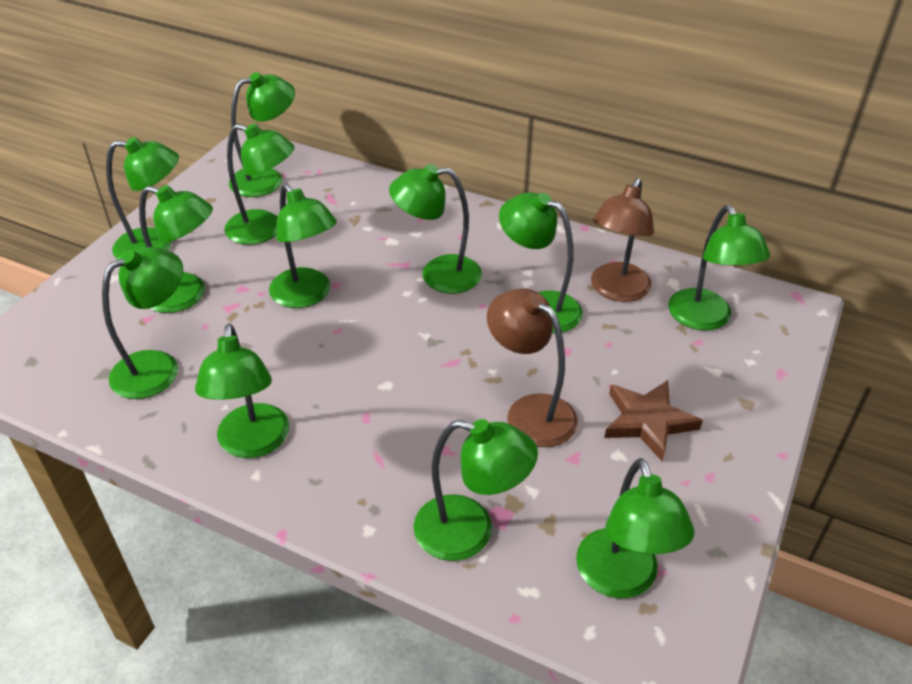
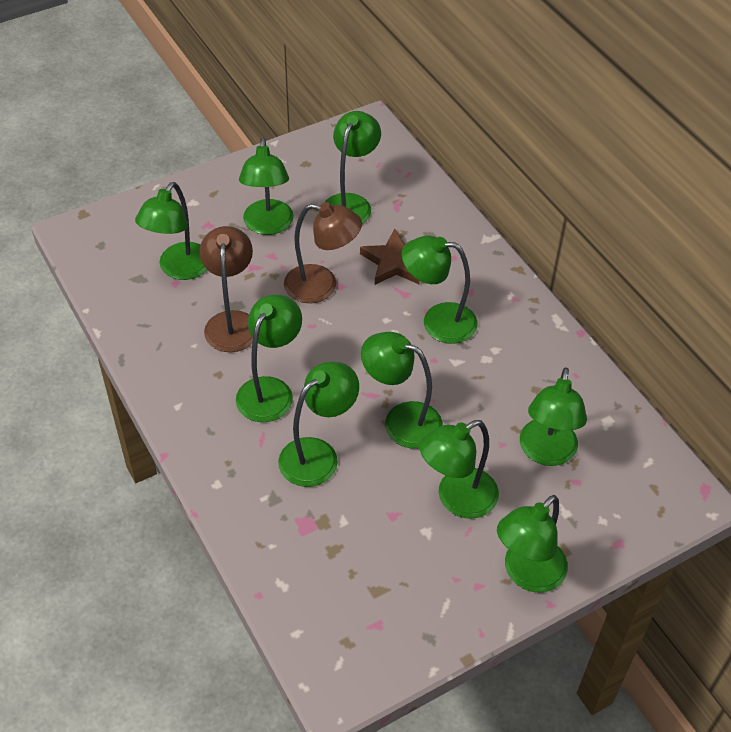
green lamp: [102,247,183,399] [106,137,179,260] [139,185,213,313] [195,324,289,458] [224,123,294,245] [229,72,295,197] [269,183,337,308] [389,164,482,294] [414,419,538,561] [499,192,583,333] [576,458,694,598] [668,205,770,330] = 12 -> [135,182,207,280] [236,294,302,422] [239,138,294,235] [278,362,359,487] [324,111,381,224] [361,332,443,449] [402,236,478,344] [419,420,499,519] [497,495,568,593] [520,367,587,466] = 10

